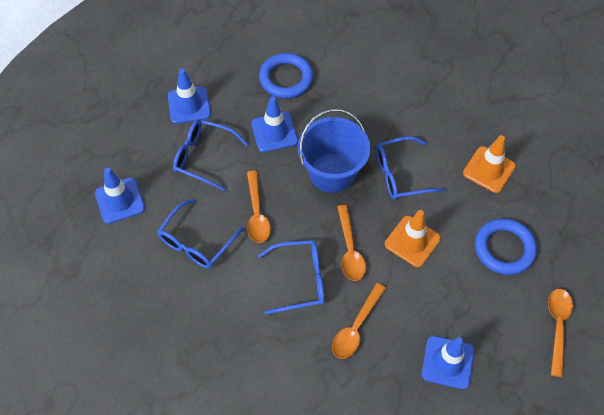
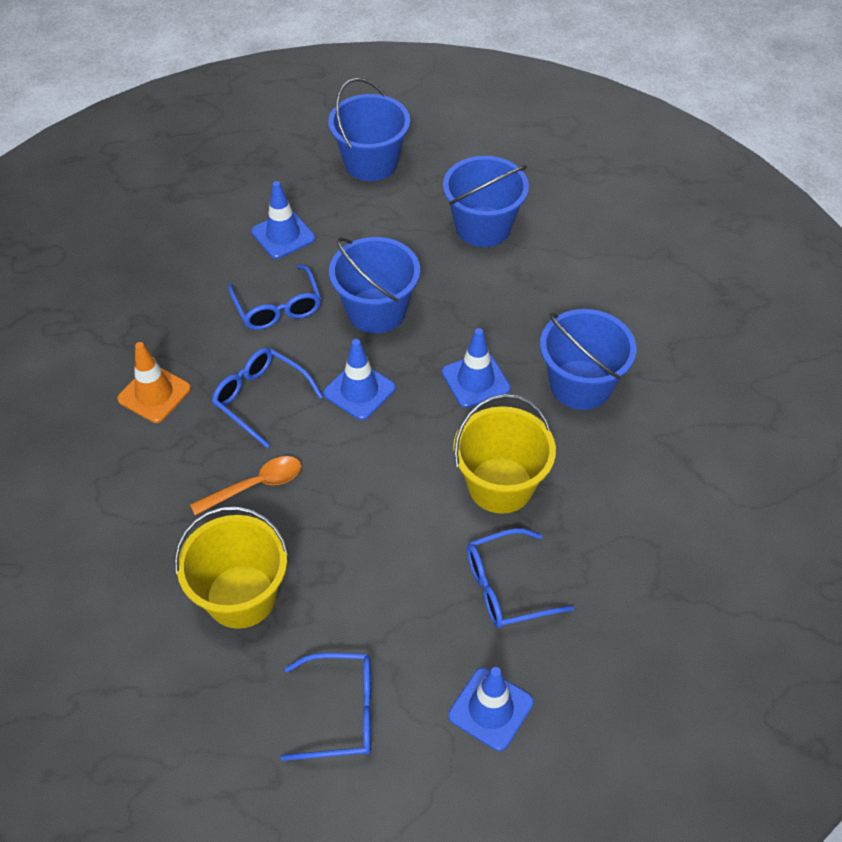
blue bucket: [298,109,370,193] = 1 -> [328,78,410,181] [329,237,420,333] [443,156,529,247] [540,309,637,410] = 4
blue ring: [259,53,313,99] [475,218,537,275] = 2 -> none = 0
orange spoon: [247,171,271,243] [332,283,386,359] [337,205,366,281] [548,289,573,377] = 4 -> [190,456,301,515] = 1
orange traffic cone: [385,210,441,267] [463,135,516,193] = 2 -> [117,342,191,423] = 1
yellow bucket: none = 0 -> [174,506,289,629] [453,394,556,514] = 2

